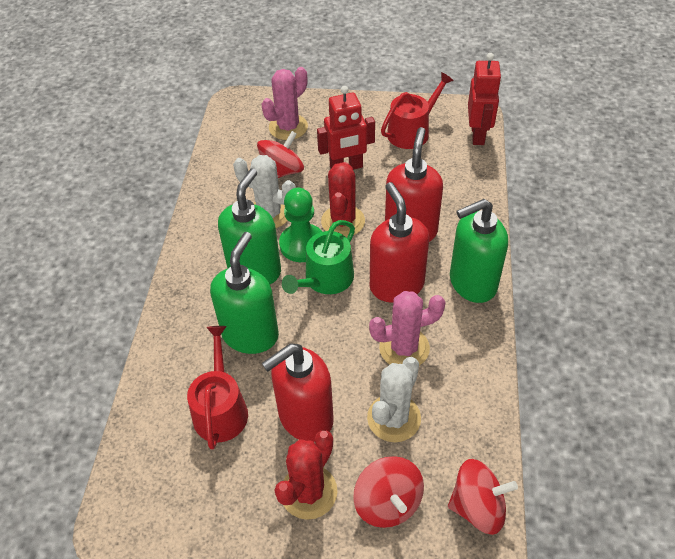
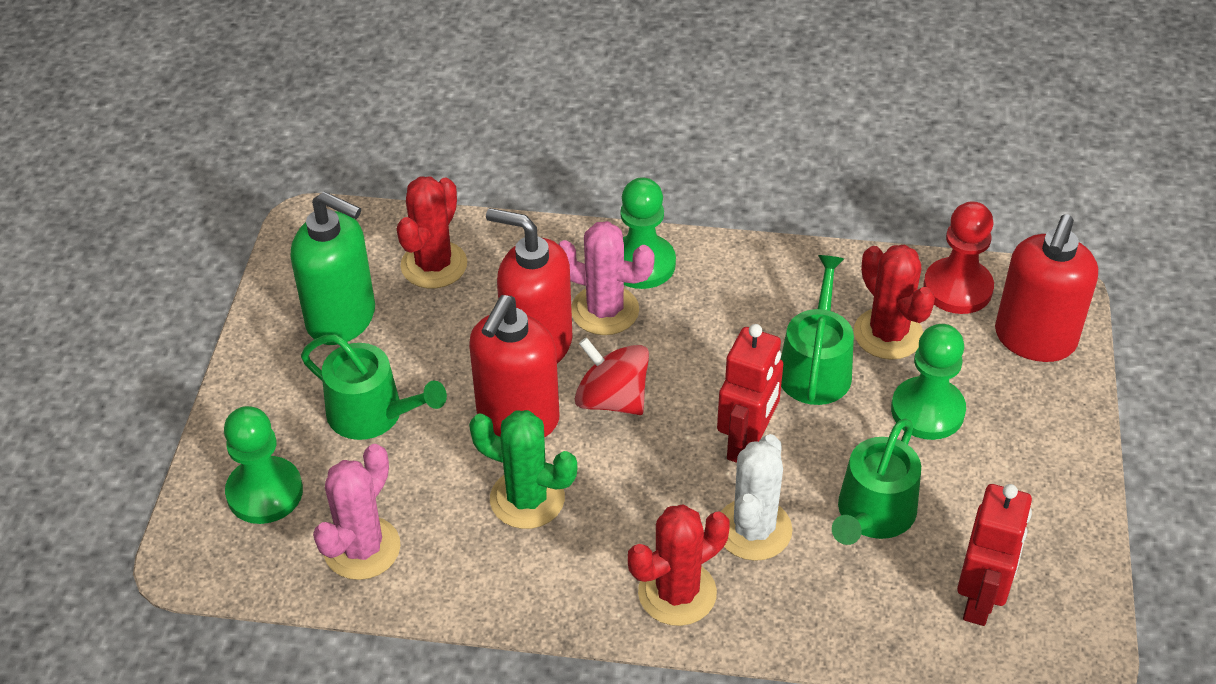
green cactus: none = 0 -> [469,410,577,529] = 1
green pawn: [279,188,322,262] = 1 -> [224,406,303,524] [621,177,676,289] [891,324,966,440] = 3
green soap dispenser: [210,232,279,354] [218,168,281,284] [450,199,508,303] = 3 -> [291,191,375,345] = 1
green watering can: [282,220,355,294] = 1 -> [301,334,447,440] [781,255,854,405] [832,419,921,545] = 3
red cactus: [274,430,337,520] [321,162,365,237] = 2 -> [397,177,467,288] [628,504,730,626] [854,245,935,360] = 3
red pawn: none = 0 -> [923,201,994,314] = 1
red spinning top: [257,131,304,178] [353,456,424,528] [448,459,518,535] = 3 -> [575,337,649,415] = 1
red watering can: [187,326,248,450] [381,72,454,149] = 2 -> none = 0
white cactus: [233,155,296,228] [367,357,421,442] = 2 -> [721,434,793,561] = 1

